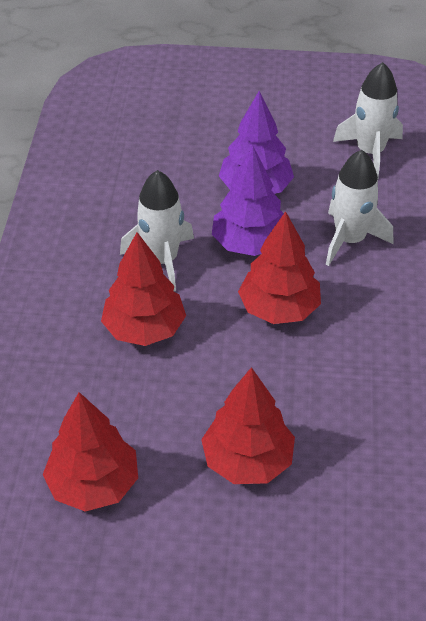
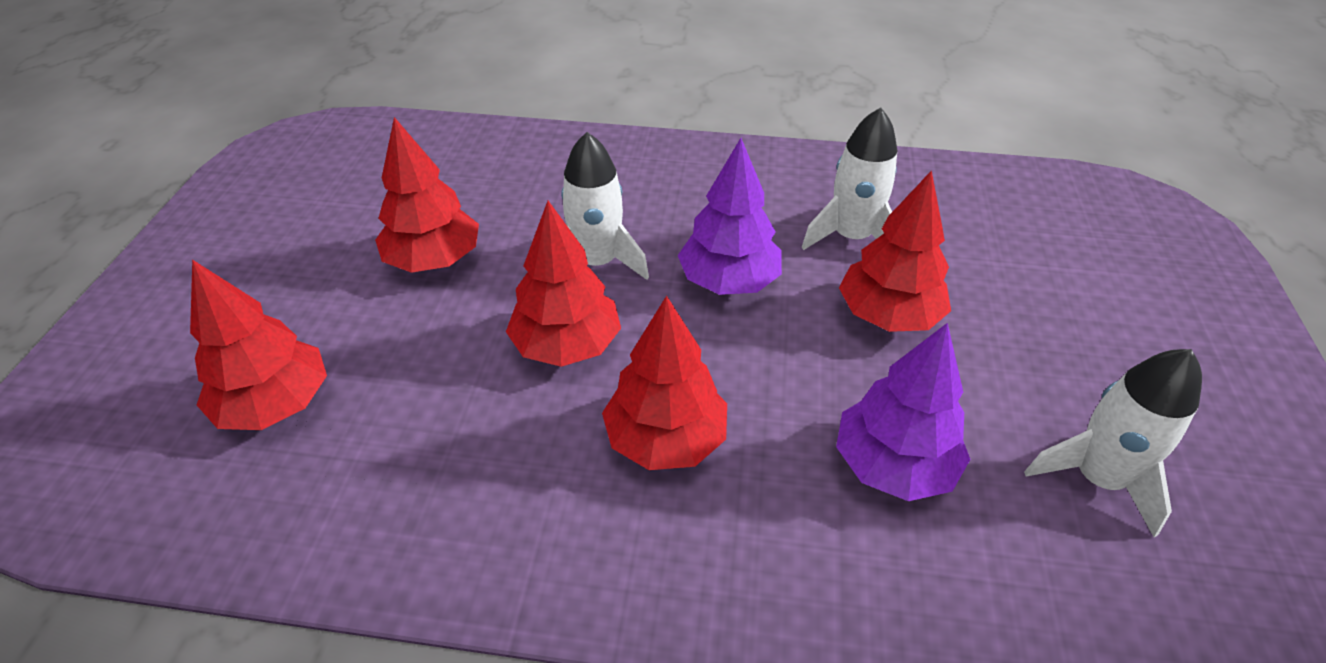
red tree: [43,392,138,512] [101,232,186,346] [201,367,295,484] [238,211,321,324] = 4 -> [190,260,327,430] [375,117,479,273] [506,201,621,367] [602,295,727,470] [839,170,951,332] = 5

